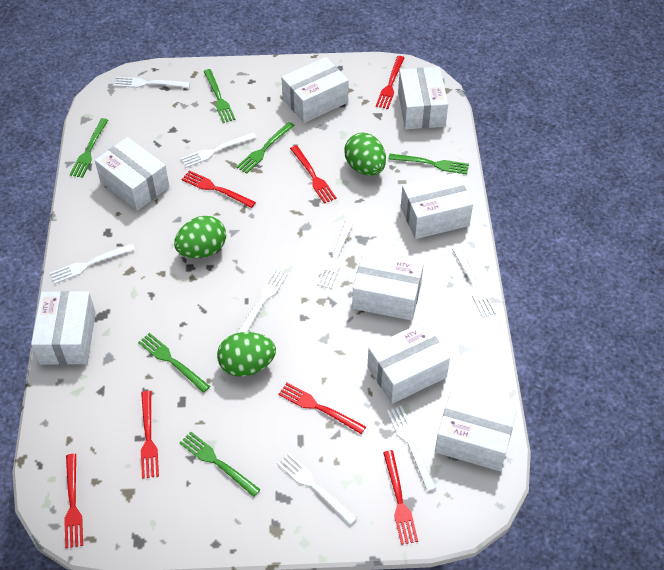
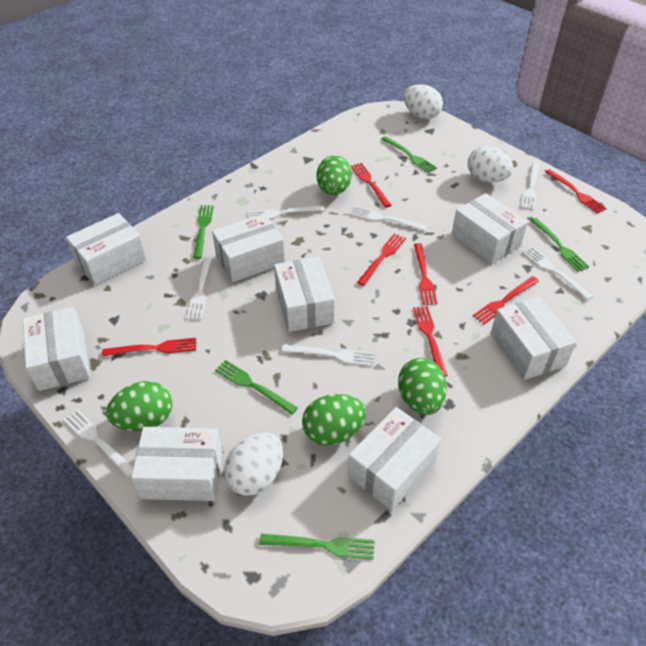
green egg: [174,216,226,258] [217,332,276,377] [344,133,386,176] = 3 -> [106,381,173,431] [302,394,366,446] [317,155,352,195] [398,358,447,415] = 4
green fork: [70,118,108,178] [138,333,210,393] [180,432,261,497] [203,69,236,123] [236,122,295,174] [388,154,469,174] = 6 -> [193,205,214,259] [215,360,298,415] [259,534,375,560] [382,136,437,173] [530,218,589,272] = 5
white egg: none = 0 -> [224,433,283,496] [404,84,443,119] [468,146,513,183] = 3
white fork: [50,244,135,284] [114,77,190,88] [180,133,256,168] [237,269,288,333] [277,453,357,525] [317,220,354,289] [387,406,436,492] [452,247,497,318] = 8 -> [63,409,133,477] [187,256,213,320] [248,205,325,219] [282,345,375,366] [350,206,428,231] [521,163,540,210] [523,247,593,300] = 7

